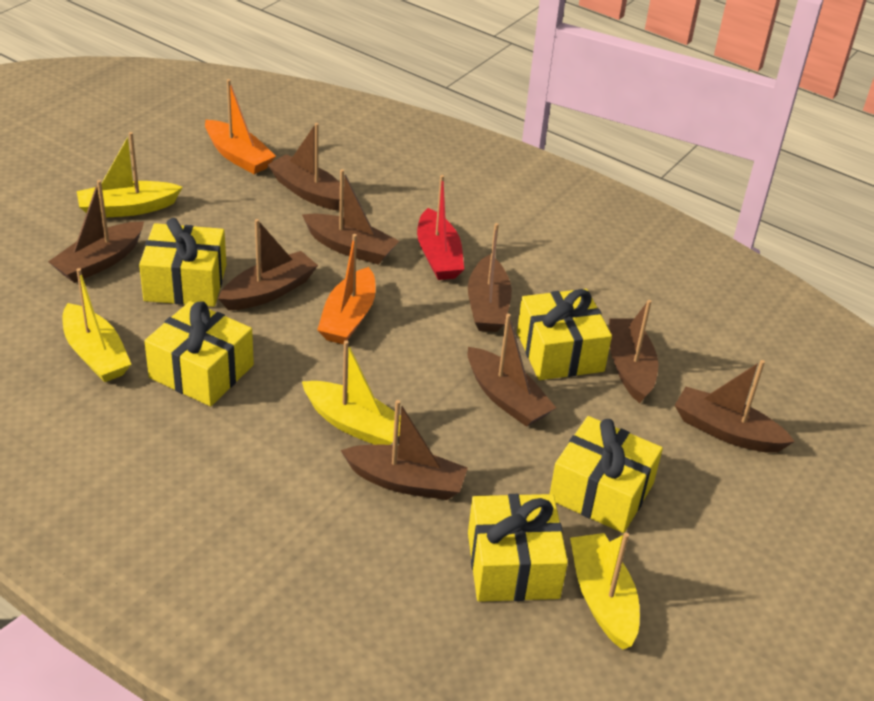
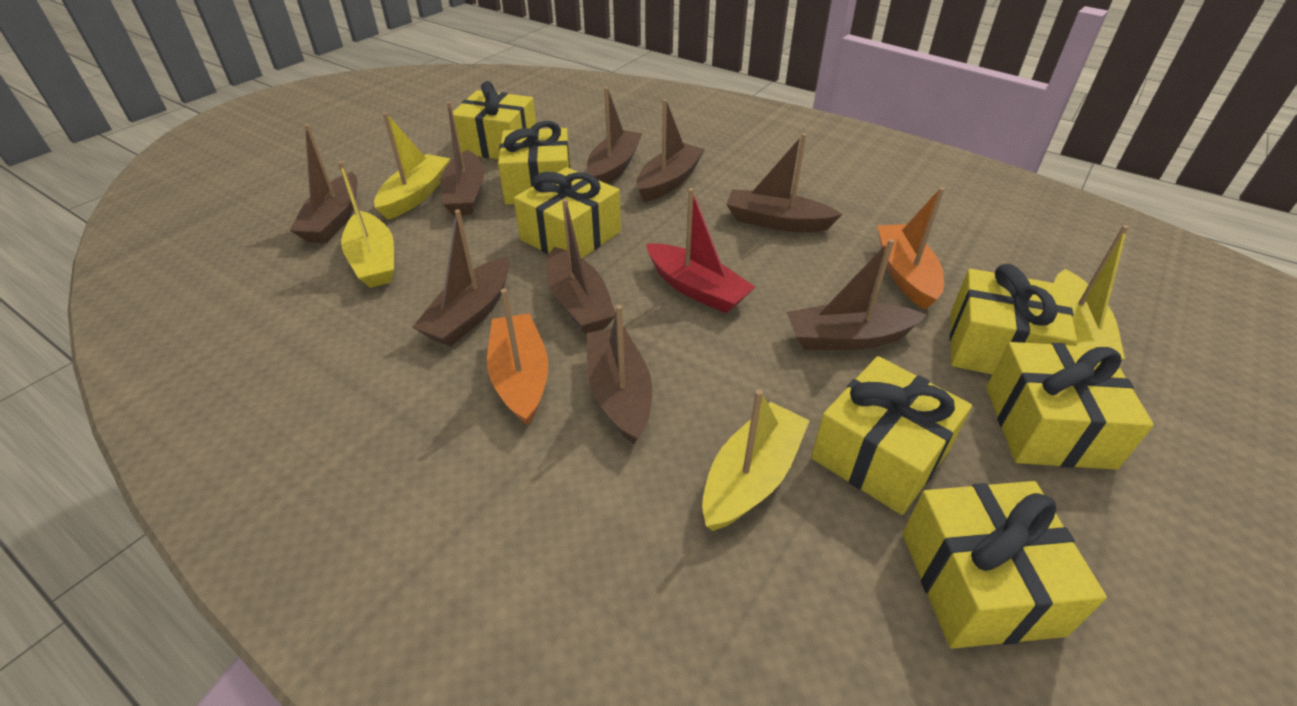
yellow gift: [139,218,226,307] [144,301,254,406] [468,494,568,602] [517,289,612,380] [550,416,663,533] = 5 -> [453,81,536,159] [498,121,571,205] [514,167,621,258] [811,356,972,515] [903,481,1107,649] [950,264,1077,374] [986,342,1154,470] = 7

